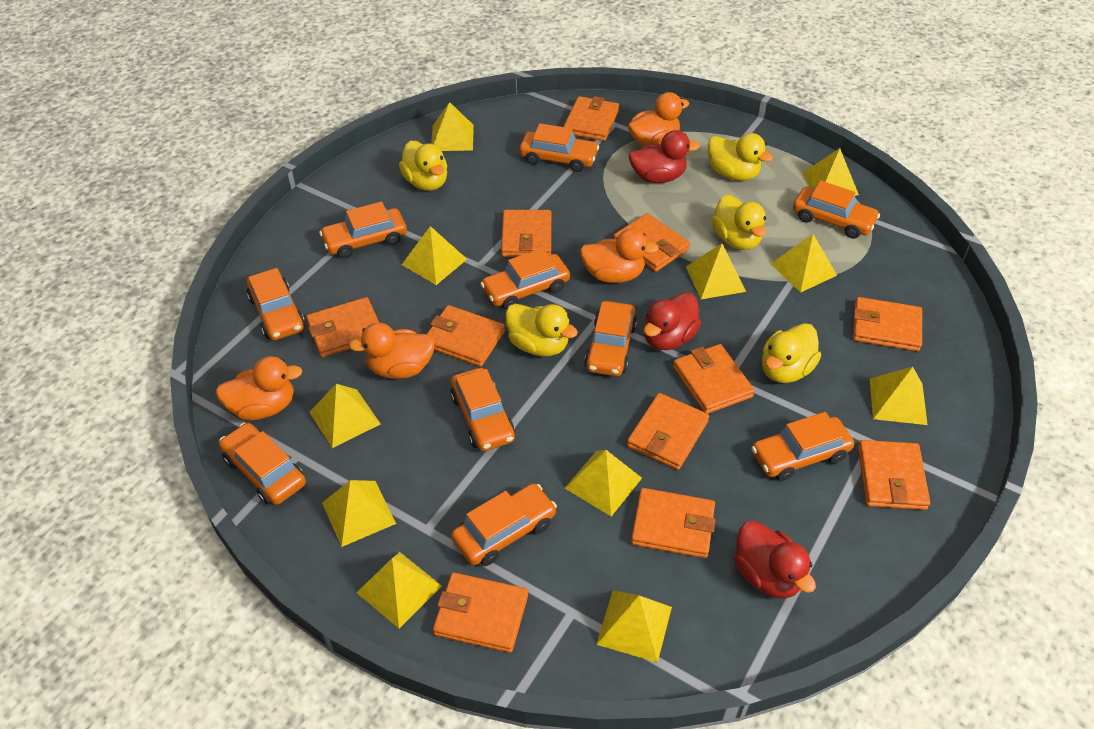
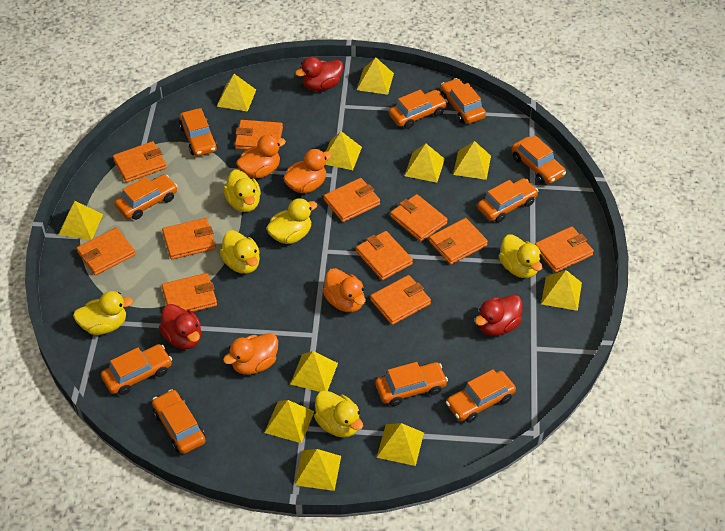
yellow duck: [399,141,447,191] [505,304,578,357] [708,133,773,181] [712,195,766,250] [762,323,821,383] = 5 -> [73,291,133,335] [220,230,260,274] [223,169,261,212] [266,198,317,244] [314,390,363,438] [499,234,543,278] = 6

